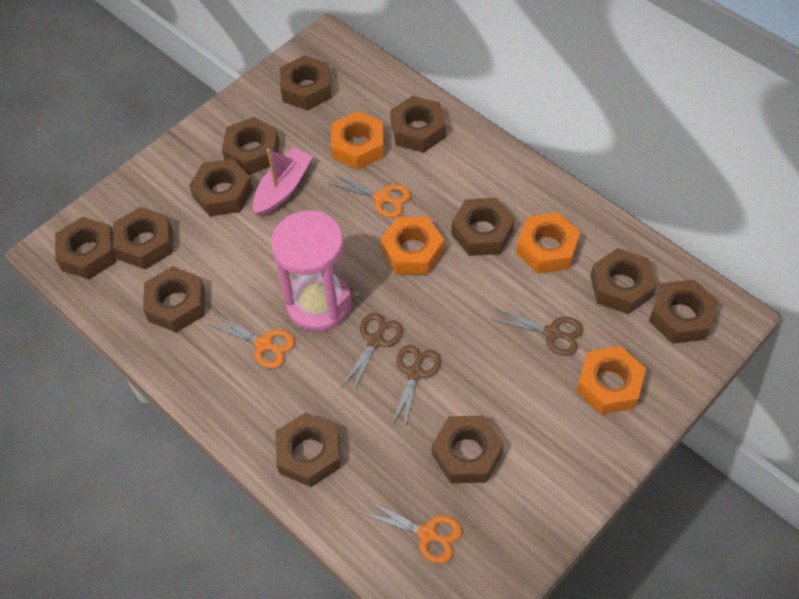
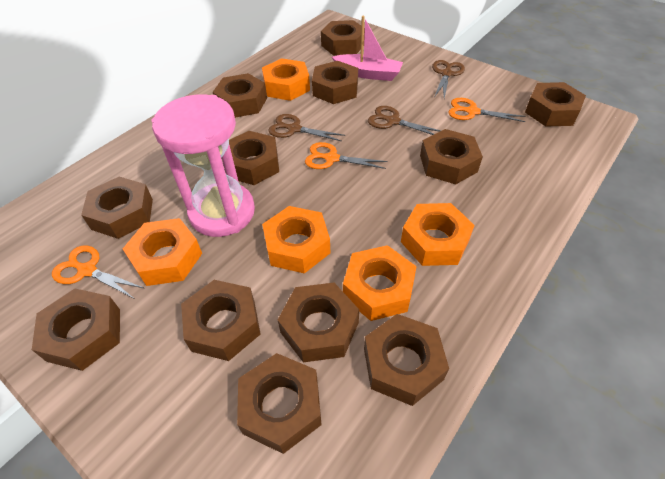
orange nut: [331,111,384,170] [380,217,444,275] [516,212,580,274] [576,346,646,415] = 4 -> [123,218,202,286] [262,58,310,101] [262,206,330,274] [343,245,417,321] [401,203,475,266] = 5

